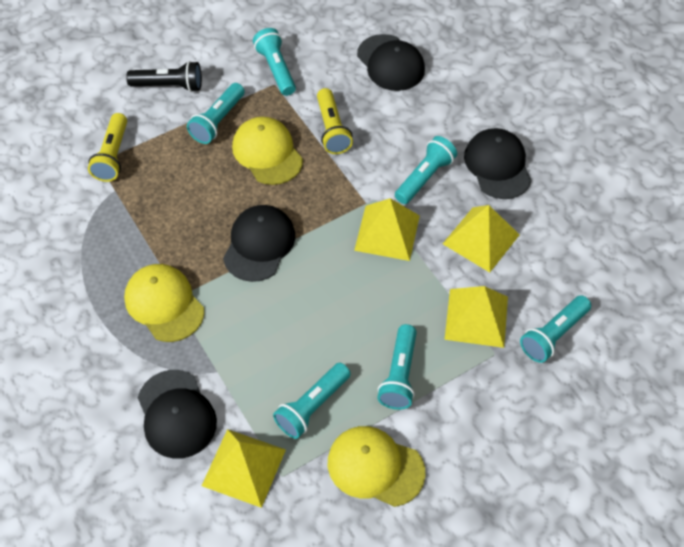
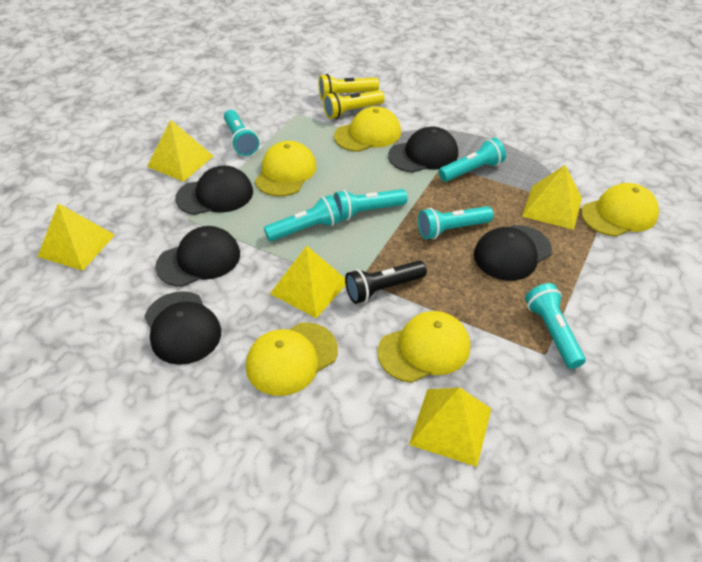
black cap: [138,370,217,459] [223,205,295,282] [357,34,425,91] [464,128,532,199] = 4 -> [144,291,221,365] [155,226,240,287] [175,166,253,215] [388,127,458,173] [474,225,552,281] = 5
yellow cap: [124,264,204,342] [232,117,303,185] [328,426,426,507] = 3 -> [246,322,338,396] [255,141,316,197] [334,106,401,152] [377,311,470,383] [581,183,659,237] = 5
yellow pyramid: [202,429,286,508] [354,198,420,261] [443,205,519,272] [444,286,508,348] = 4 -> [37,203,115,271] [147,119,213,182] [270,246,346,318] [409,388,491,467] [522,165,582,230] = 5

